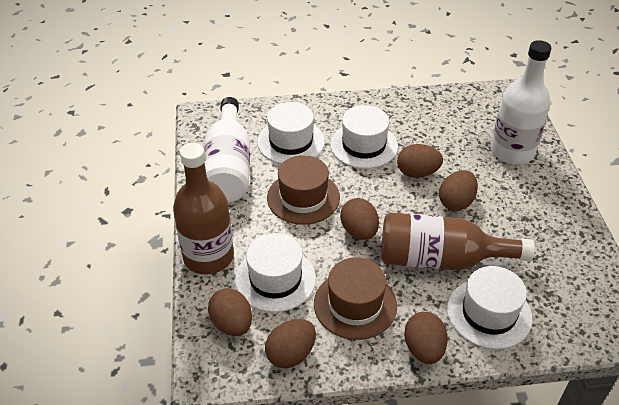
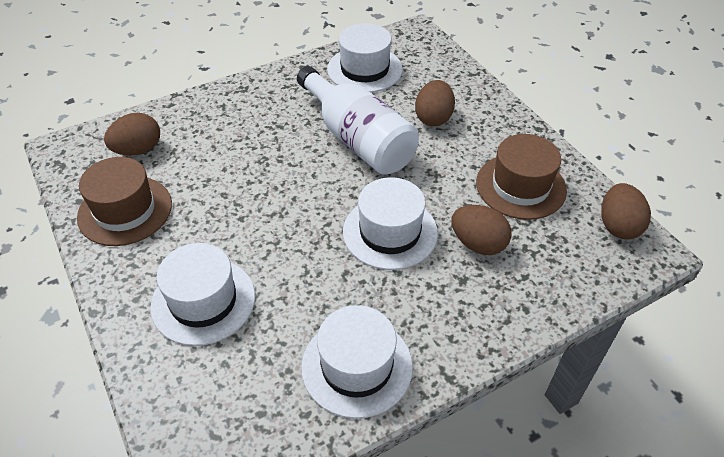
brown bottle: [173,143,234,275] [381,213,535,270] = 2 -> none = 0
brown egg: [208,288,252,336] [265,319,316,368] [340,198,379,240] [397,144,443,178] [404,312,448,364] [439,170,478,211] = 6 -> [104,113,160,156] [415,80,455,126] [451,205,511,255] [601,183,651,240] = 4
white bottle: [204,97,250,202] [491,40,551,164] = 2 -> [297,66,419,175] = 1

